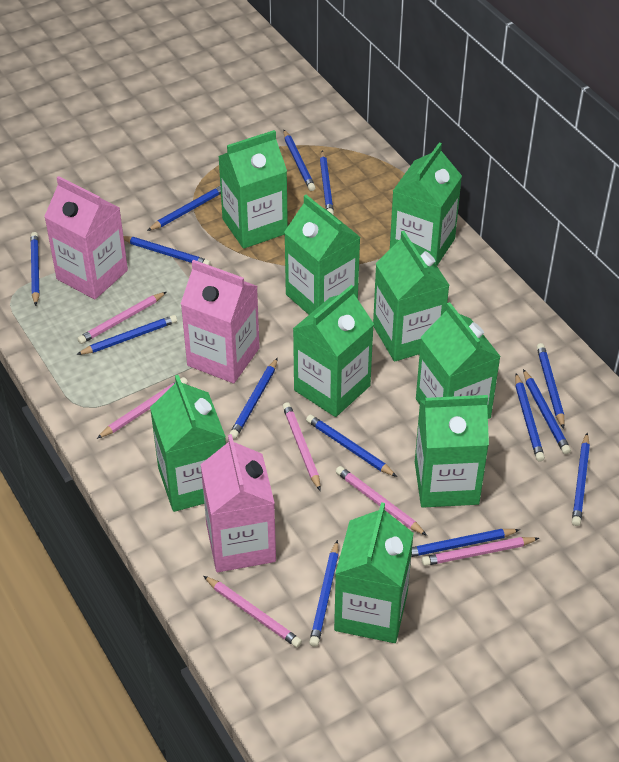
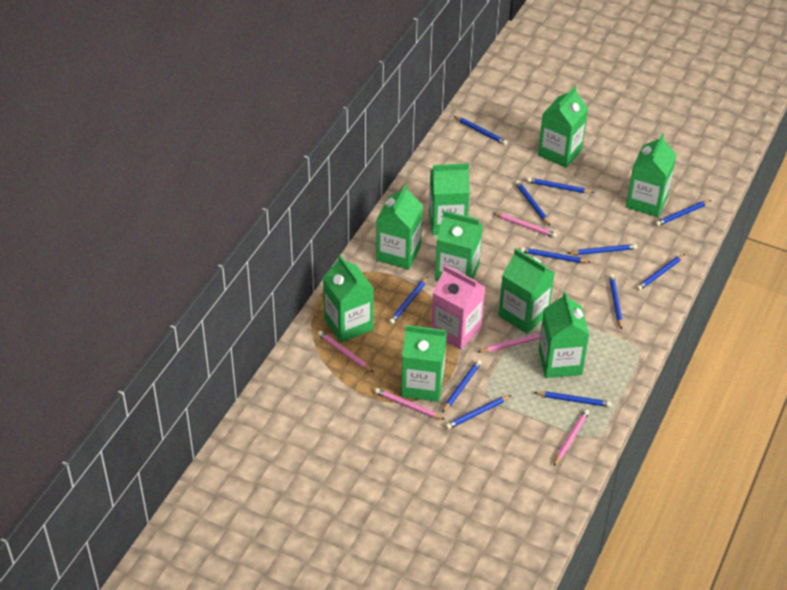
blue pencil: [30,232,40,306] [76,315,177,355] [123,236,211,265] [147,186,221,231] [229,358,278,439] [284,130,316,191] [306,415,397,477] [309,540,339,647] [320,151,334,214] [411,529,520,557] [515,373,545,462] [523,369,571,454] [537,343,564,429] [572,433,590,526] = 14 -> [389,277,428,324] [442,360,482,413] [445,395,511,429] [454,116,507,145] [515,180,550,225] [520,247,591,263] [527,177,594,193] [534,391,612,407] [568,244,637,255] [609,274,623,330] [636,254,685,291] [655,200,711,226] = 12
pink carton: [44,176,128,299] [181,260,260,383] [201,434,276,572] = 3 -> [431,265,485,350] = 1
pink pencil: [77,292,166,344] [97,377,188,439] [203,576,302,647] [282,402,321,491] [336,466,427,536] [422,537,539,566] = 6 -> [317,331,374,373] [375,388,445,420] [478,333,541,353] [492,212,557,238] [554,409,589,466] = 5

